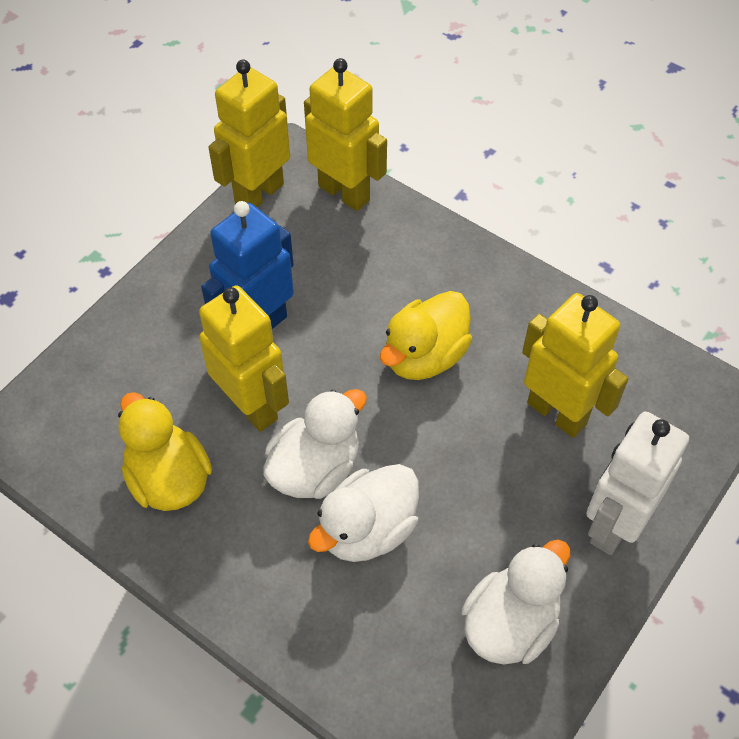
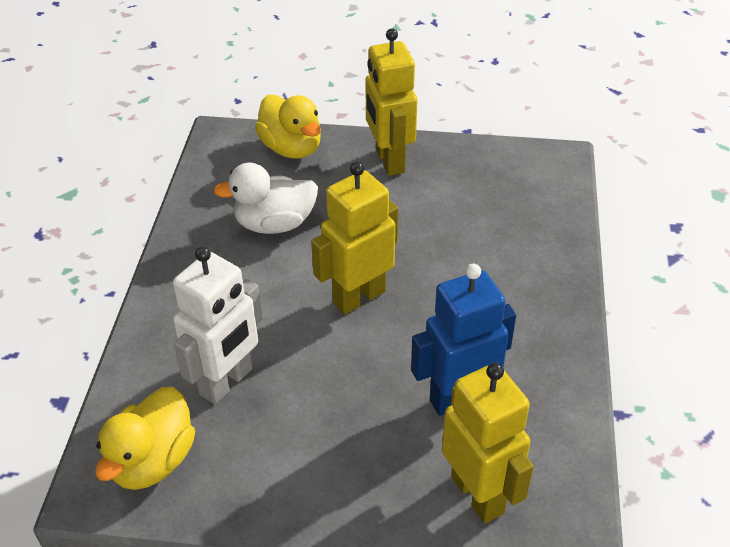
white duck: [263,389,367,499] [308,464,419,562] [462,540,570,665] = 3 -> [213,163,318,234] = 1
yellow robot: [199,285,289,432] [208,60,290,207] [304,58,387,211] [522,293,629,438] = 4 -> [311,162,398,314] [365,28,417,176] [442,363,534,523] = 3

